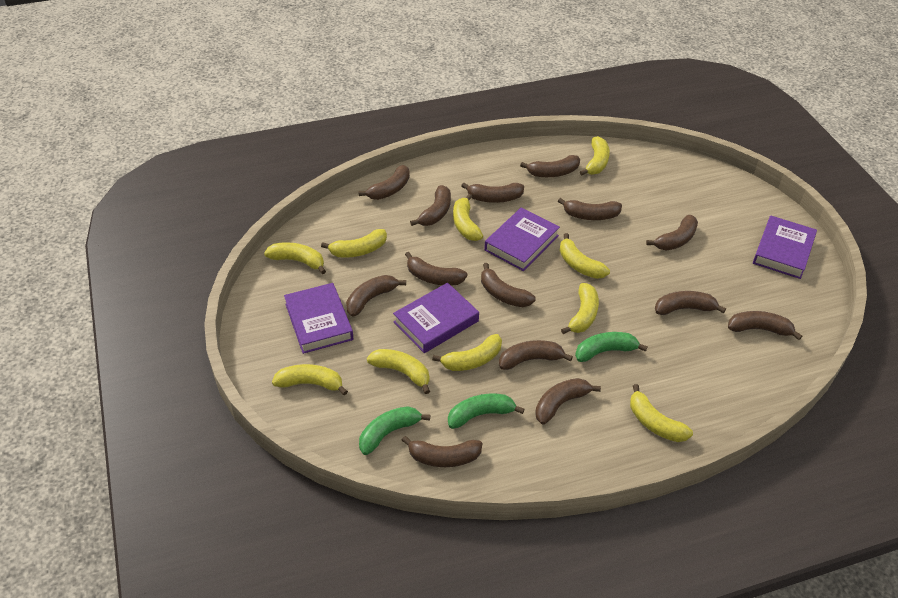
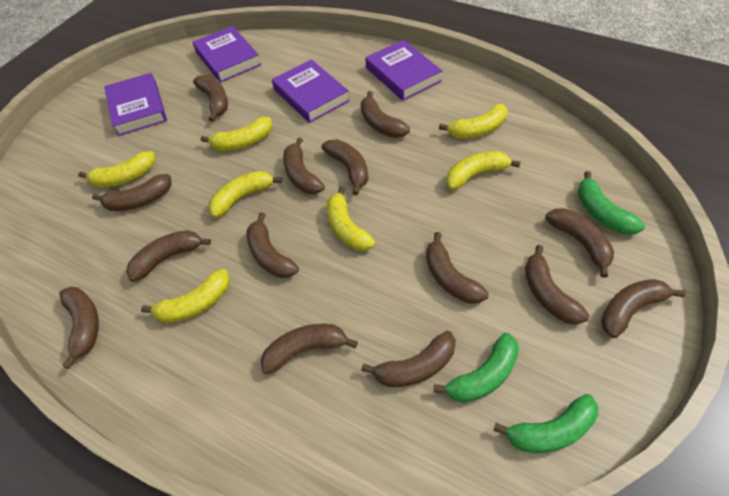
yellow banana: [264,242,326,274] [272,364,348,396] [321,229,387,258] [367,349,430,394] [432,334,502,371] [453,194,483,241] [560,233,610,279] [561,283,599,334] [580,136,610,175] [630,384,693,442] = 10 -> [78,151,155,187] [141,269,230,323] [201,117,273,151] [208,171,282,218] [327,186,375,251] [439,104,508,139] [446,151,521,190] = 7

